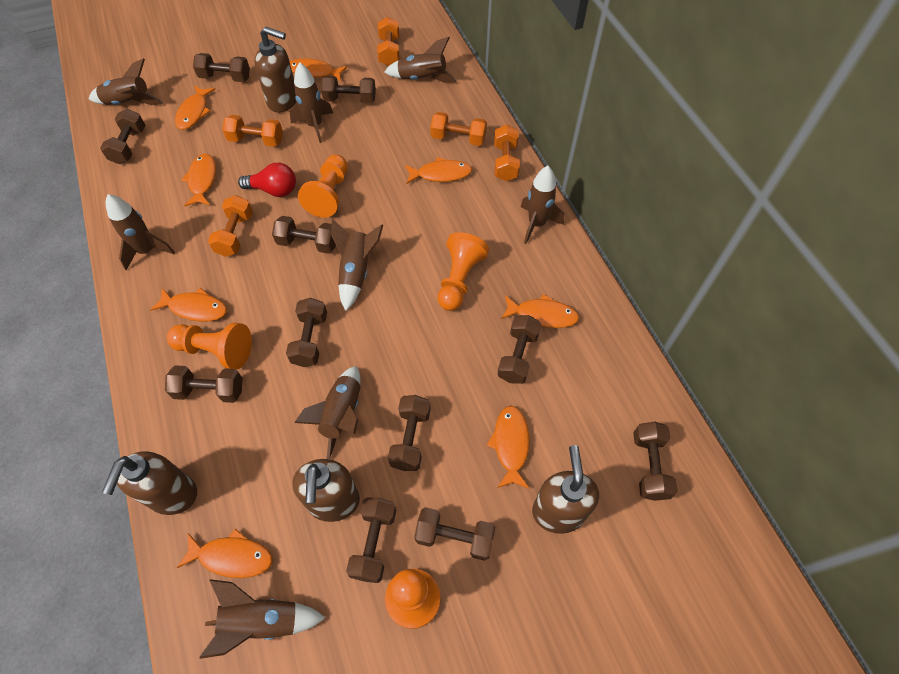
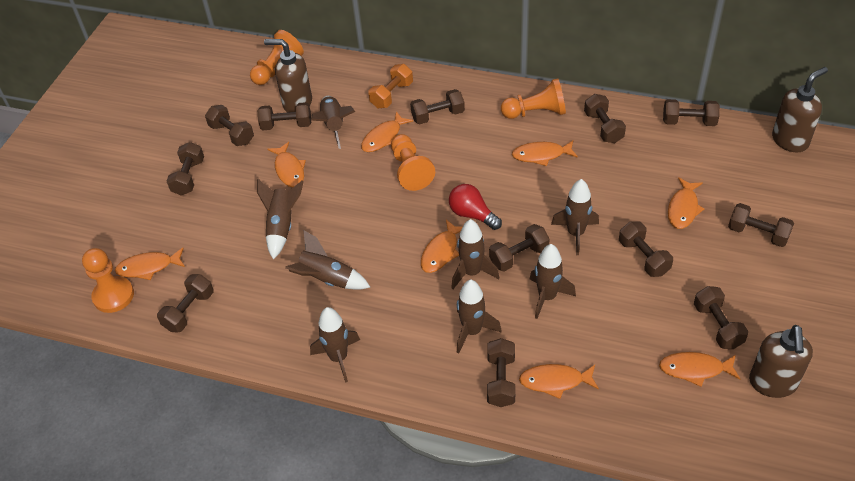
brown dumbbell: [100,109,145,164] [165,365,242,403] [193,53,250,82] [272,216,336,254] [286,298,327,367] [321,76,376,104] [346,497,396,583] [388,395,431,471] [414,507,495,561] [498,315,541,384] [633,422,678,501] = 11 -> [157,274,214,333] [167,142,204,196] [205,105,254,146] [258,102,311,130] [410,89,465,124] [487,338,515,407] [489,224,550,272] [584,94,626,143] [619,221,673,277] [663,99,720,126] [694,286,748,349] [728,203,794,247] = 12
brown soap dispenser: [102,451,197,515] [254,26,296,113] [292,459,360,522] [532,445,599,534] = 4 -> [264,39,312,112] [749,325,813,398] [772,67,828,152] = 3
orange dumbbell: [208,195,253,257] [223,115,283,147] [377,17,399,66] [430,112,487,146] [494,125,520,181] = 5 -> [369,64,413,108] = 1

